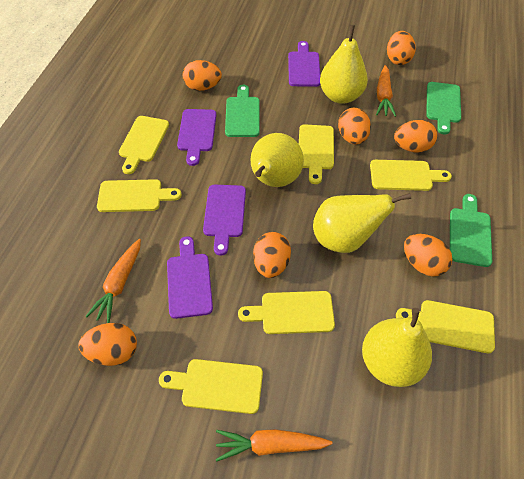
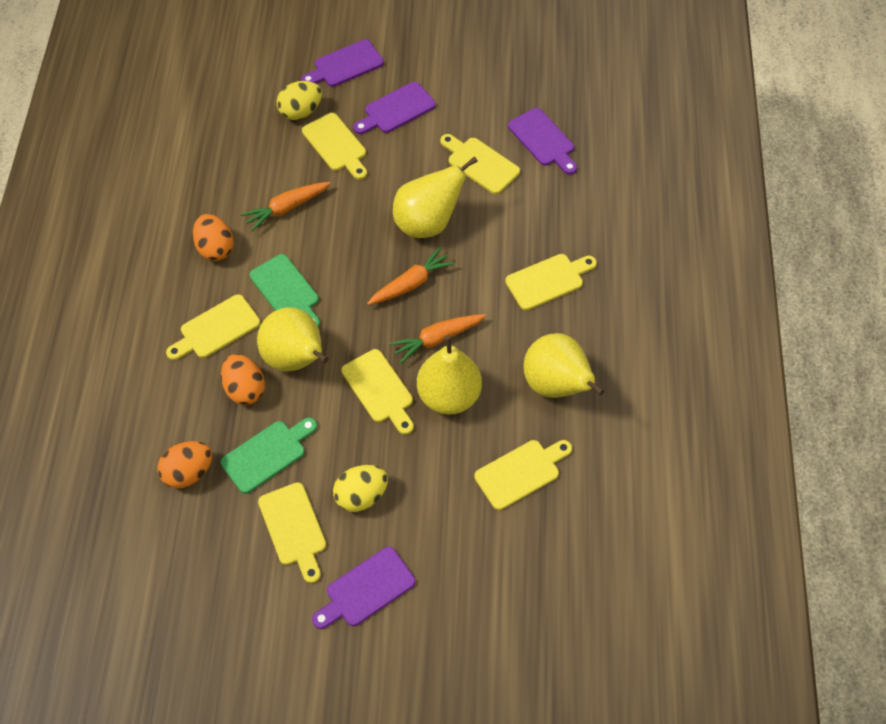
green cutting board: [225,85,260,137] [426,82,461,135] [450,194,492,267] = 3 -> [221,418,317,494] [250,254,320,327] = 2
orange egg: [78,323,137,366] [183,60,222,91] [253,232,291,278] [338,108,371,145] [387,31,416,65] [394,120,437,152] [404,234,452,277] = 7 -> [157,441,212,488] [193,214,234,261] [221,354,265,405] = 3
yellow egg: none = 0 -> [277,81,322,120] [333,465,388,512] = 2

